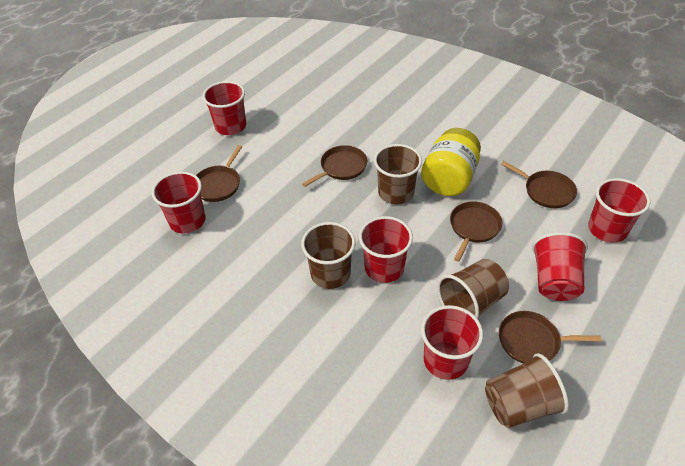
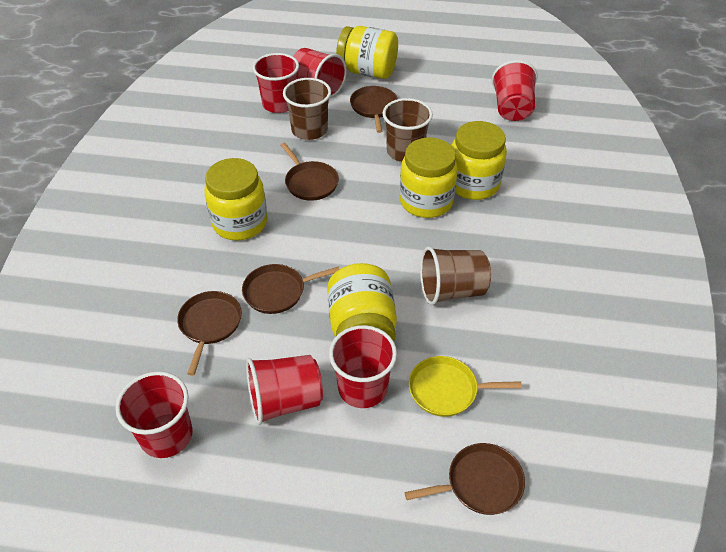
brown cup: [301,222,356,289] [374,144,422,204] [437,259,509,319] [485,353,569,428] = 4 -> [283,78,331,140] [383,98,433,162] [420,246,491,305] = 3
yellow jar: [421,128,481,196] = 1 -> [205,158,268,240] [327,263,397,341] [336,26,398,79] [399,138,458,218] [451,121,507,200] = 5
yellow pan: none = 0 -> [409,356,522,417] = 1

